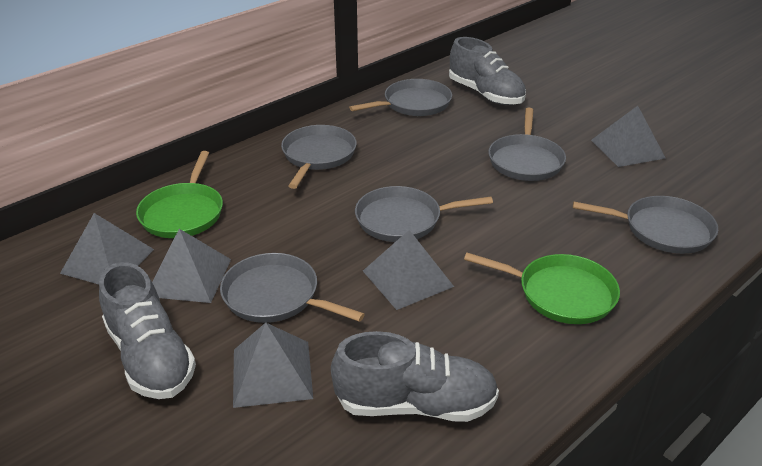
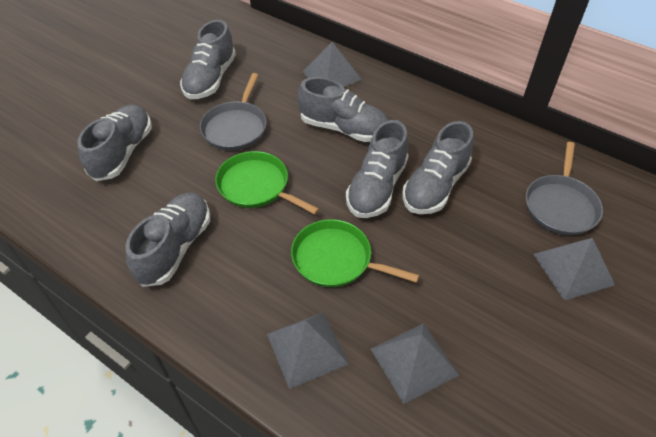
grey pan: [220,253,365,323] [281,125,357,189] [349,79,452,116] [355,186,493,242] [488,107,566,181] [573,196,718,254] = 6 -> [200,73,267,151] [526,142,603,236] = 2
grey pyramid: [60,213,154,284] [152,229,231,303] [233,323,313,408] [363,230,454,310] [591,106,666,167] = 5 -> [267,312,349,389] [303,42,362,87] [371,323,459,404] [534,238,615,301] = 4
grey shoe: [99,262,196,399] [331,331,499,422] [449,37,526,105] = 3 -> [77,104,152,181] [126,193,210,287] [180,20,236,99] [297,77,388,142] [346,120,409,218] [402,121,474,214] = 6

